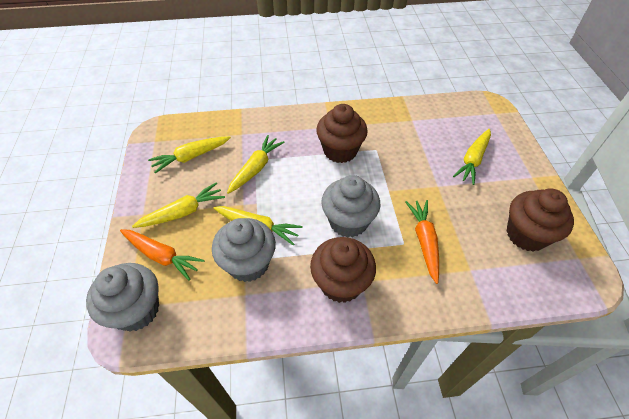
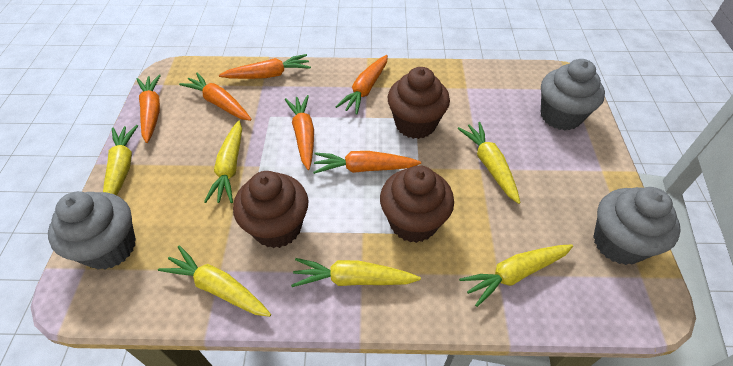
orange carrot: [120,229,205,281] [406,200,439,284] = 2 -> [137,74,161,143] [179,72,252,121] [219,54,311,79] [285,95,314,170] [313,151,421,174] [335,55,388,115] = 6
yellow carrot: [132,183,225,228] [148,136,231,174] [213,206,303,246] [227,135,284,194] [453,129,491,185] = 5 -> [103,125,138,196] [158,246,271,317] [204,121,242,203] [291,258,421,287] [458,122,520,204] [459,244,573,307] = 6

